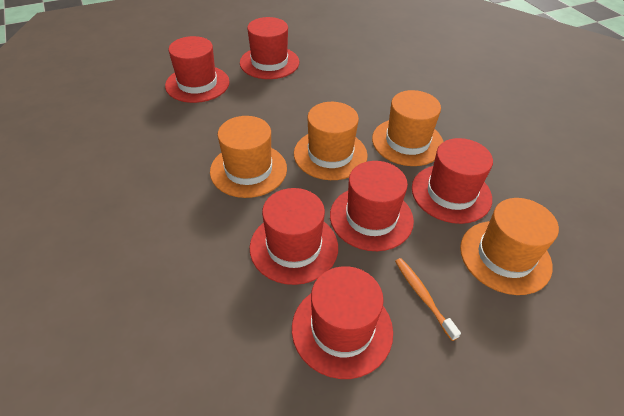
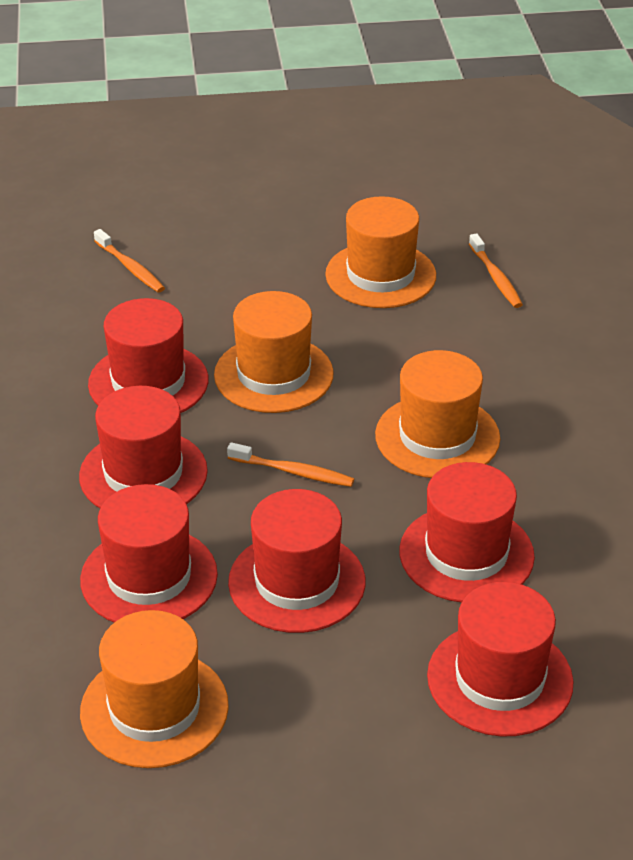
orange toothbrush: [395,258,461,341] = 1 -> [94,229,165,293] [227,442,354,487] [469,233,523,308] = 3

